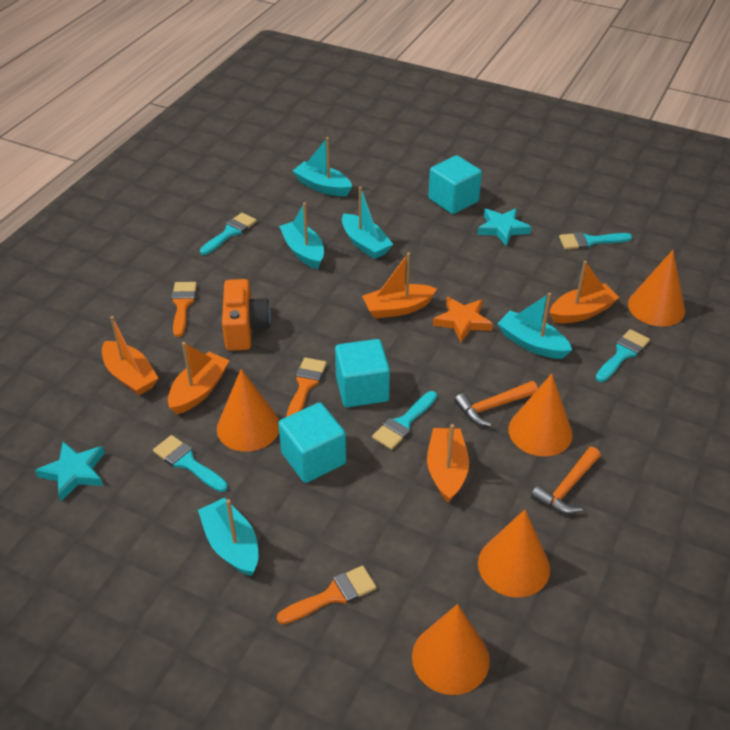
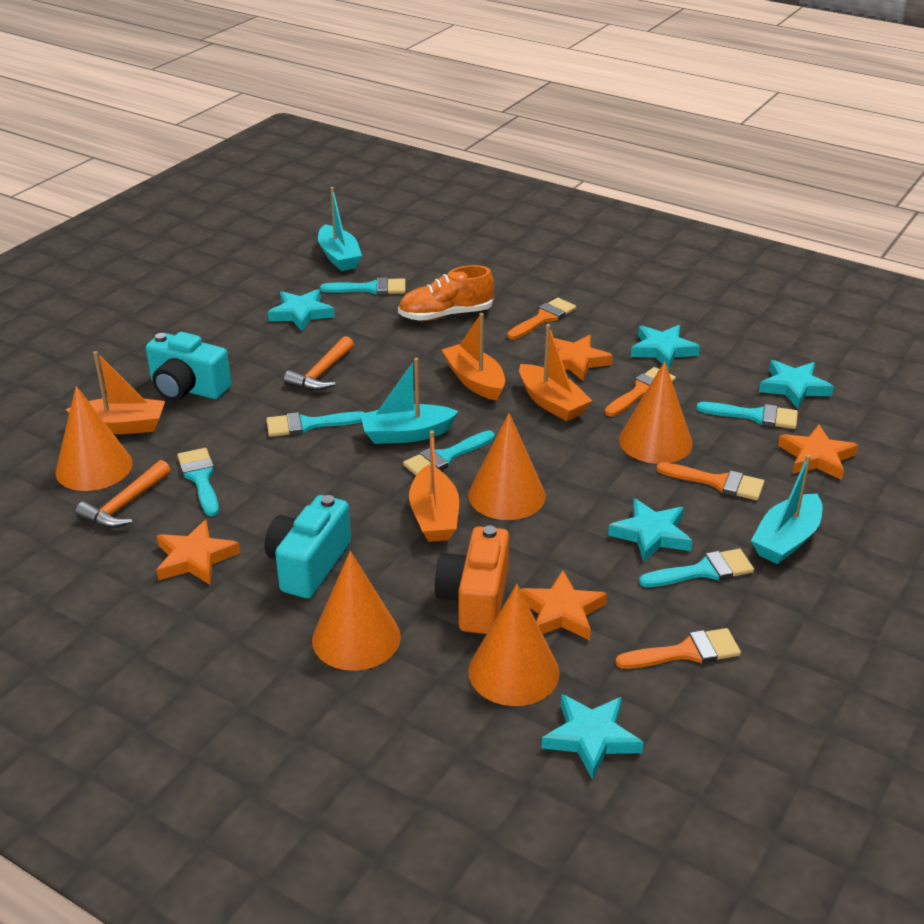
orange boat: [102,316,158,395] [168,342,230,414] [362,252,437,319] [427,424,469,502] [549,260,619,323] = 5 -> [65,351,165,434] [409,431,459,542] [442,313,505,401] [519,324,592,421] = 4
orange brush: [171,282,197,337] [277,565,376,624] [287,357,327,417] = 3 -> [507,298,576,339] [605,367,676,416] [615,628,741,669] [656,462,764,500] = 4
orange shoe: none = 0 -> [398,265,494,321] = 1
orange star: [433,297,493,342] = 1 -> [156,520,240,585] [520,570,607,640] [544,335,613,381] [778,425,858,480] = 4
turquoise boat: [198,498,258,576] [279,203,324,269] [293,137,352,196] [342,187,393,259] [497,293,572,359] = 5 -> [318,187,362,271] [360,358,459,444] [751,454,822,564] = 3
turquoise brush: [153,435,228,492] [200,213,257,255] [372,391,437,450] [559,232,632,249] [596,329,650,382] = 5 -> [177,448,219,516] [266,411,365,437] [320,277,405,295] [403,430,495,475] [639,549,754,587] [696,402,798,429] = 6
turquoise camera: none = 0 -> [146,332,231,401] [264,495,351,598] = 2
turquoise cube: [278,402,346,483] [335,339,390,407] [428,155,482,214] = 3 -> none = 0
turquoise star: [35,442,105,501] [477,208,531,246] = 2 -> [268,289,335,331] [541,694,644,780] [608,498,693,562] [630,325,700,370] [759,360,834,408] = 5

